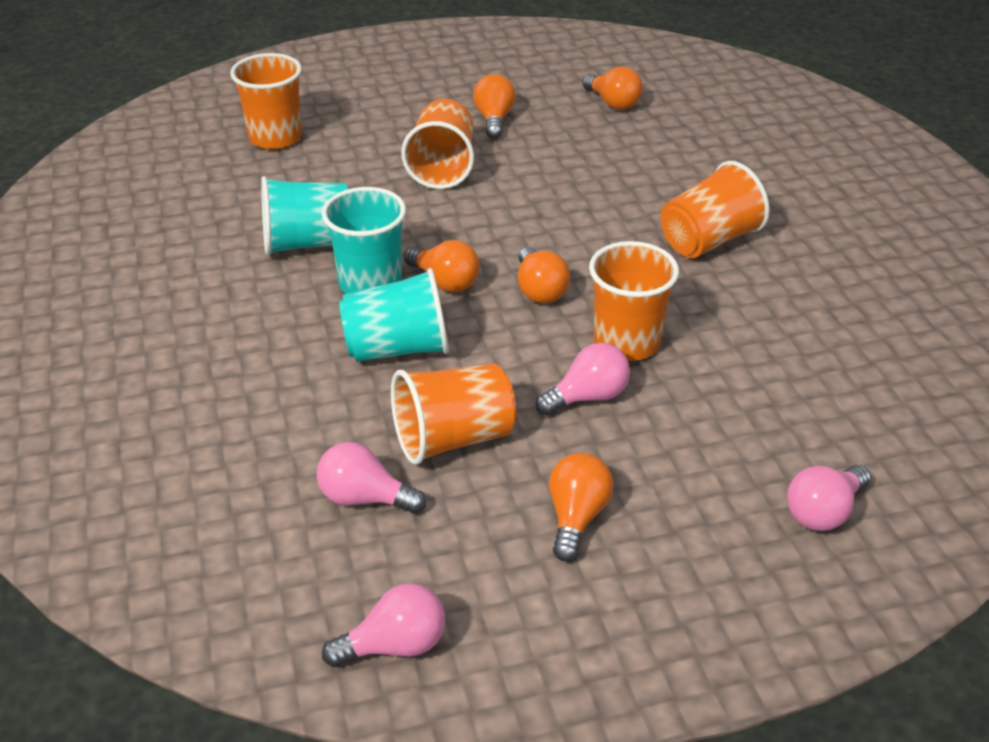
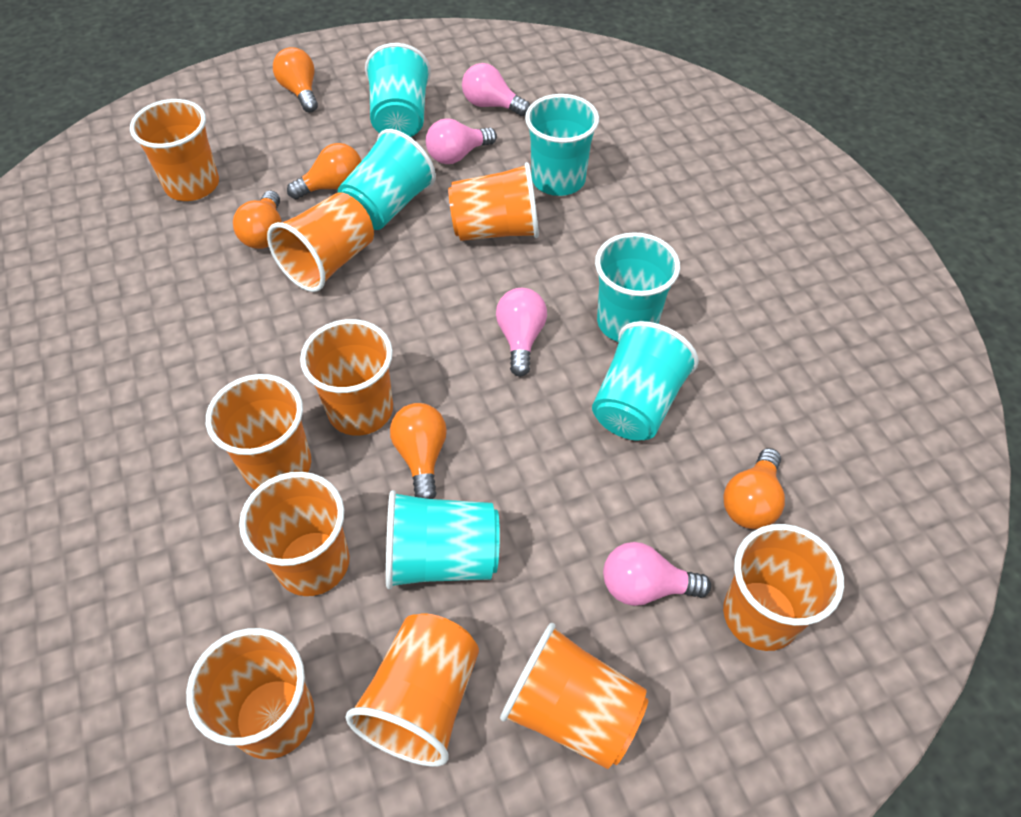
orange cup: [230,53,302,149] [391,364,516,465] [401,99,474,189] [589,241,679,361] [661,161,770,258] = 5 -> [130,99,219,201] [186,628,314,759] [206,374,311,490] [239,472,350,596] [267,192,374,292] [300,319,393,436] [345,613,479,767] [448,162,539,241] [500,623,648,769] [723,524,844,651] = 10
turquoise cup: [261,176,350,256] [322,187,406,294] [339,268,449,362] = 3 -> [338,129,436,230] [365,43,431,137] [386,490,500,589] [525,94,599,196] [592,321,699,440] [595,232,680,342] = 6

